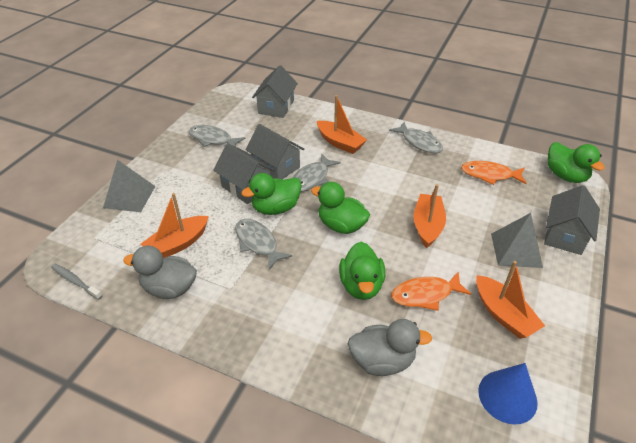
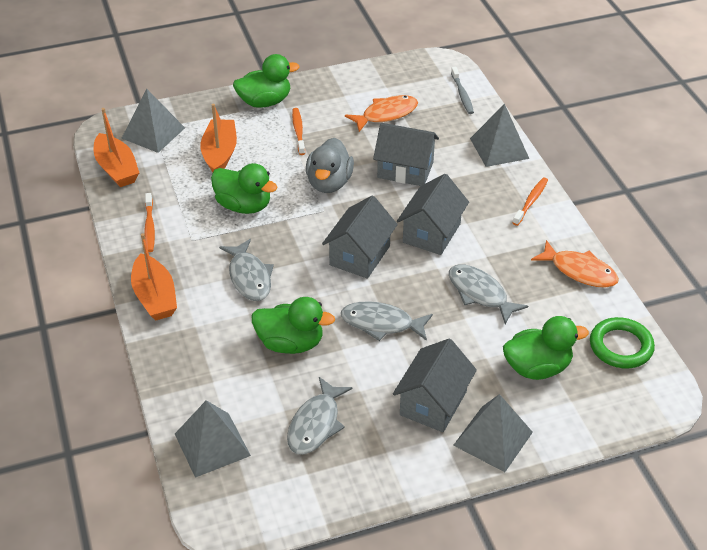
blue cone: [478,363,538,425] = 1 -> none = 0
green ring: none = 0 -> [590,317,655,368] = 1
grey duck: [123,246,197,299] [348,319,432,376] = 2 -> [306,138,354,193] = 1
grey pyramid: [103,160,155,212] [491,213,543,268] = 2 -> [122,88,185,153] [175,400,251,478] [453,394,533,472] [470,104,529,167] = 4
orange boat: [141,193,209,258] [317,95,367,154] [413,184,446,248] [476,261,545,339] = 4 -> [94,108,139,187] [131,233,177,321] [200,104,237,173] = 3
orange toothbrush: none = 0 -> [144,193,155,252] [292,108,305,155] [513,177,548,226] = 3

